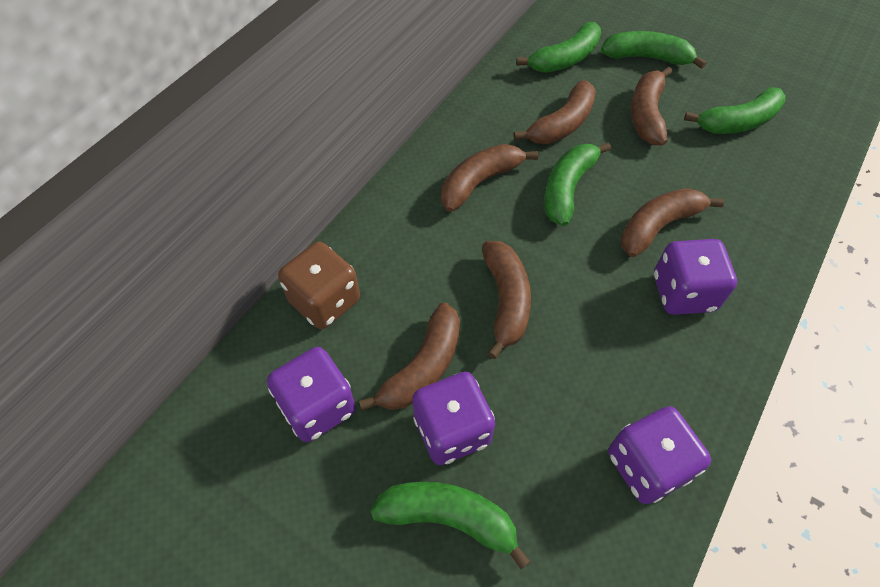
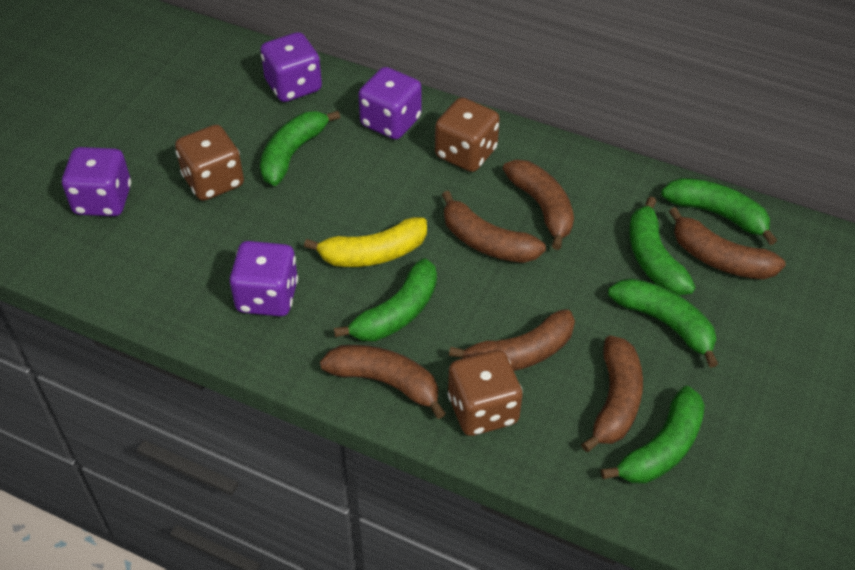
brown dice: [278,242,360,329] = 1 -> [175,125,244,201] [435,97,500,172] [448,350,523,436] = 3
green banana: [370,482,530,569] [516,22,601,73] [544,142,611,226] [601,31,707,69] [684,87,785,134] = 5 -> [260,110,340,186] [334,258,437,341] [601,386,705,483] [608,278,718,368] [629,196,696,295] [661,178,777,245] = 6
yellow banana: none = 0 -> [304,217,427,267] = 1

